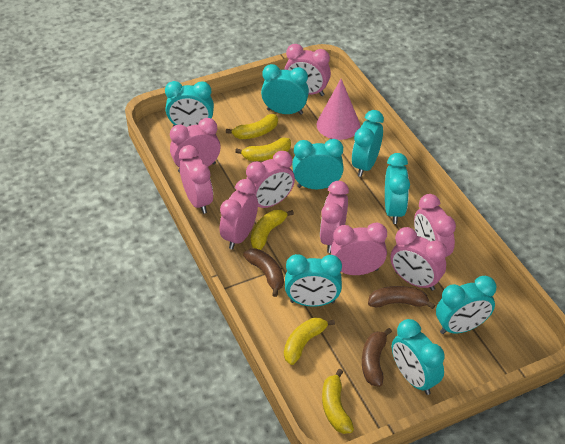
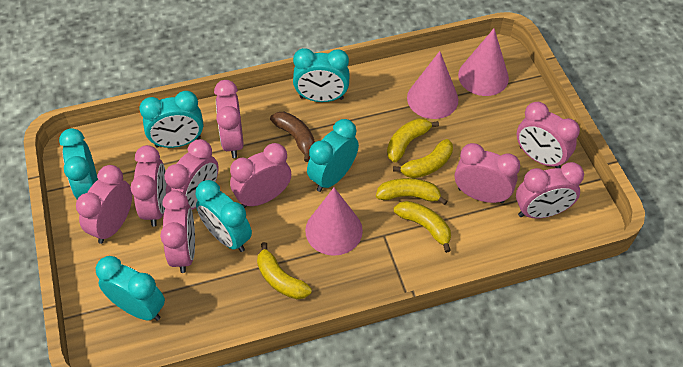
brown banana: [243,249,284,297] [362,328,392,387] [368,286,435,309] = 3 -> [270,112,315,162] = 1
pink cone: [317,79,360,140] = 1 -> [305,187,363,256] [407,51,458,119] [458,29,509,96] = 3
turquoise clock: [165,81,214,127] [261,64,309,115] [285,254,342,307] [292,139,344,189] [352,110,384,177] [385,153,410,224] [392,319,445,395] [436,276,496,334] = 8 -> [59,128,98,199] [96,256,165,321] [139,91,203,148] [195,180,252,252] [293,48,350,102] [307,119,359,192] = 6

